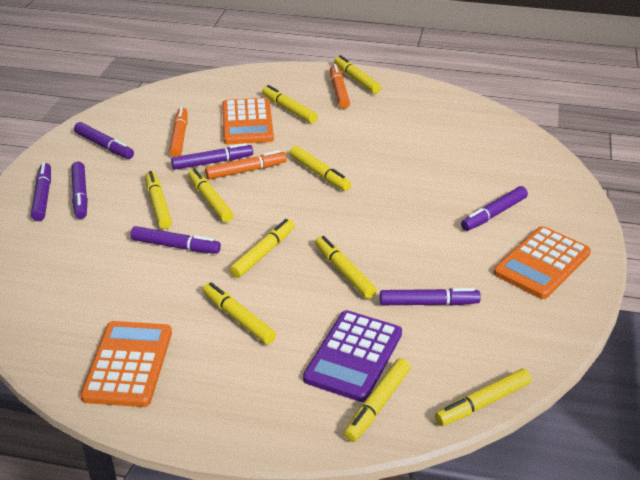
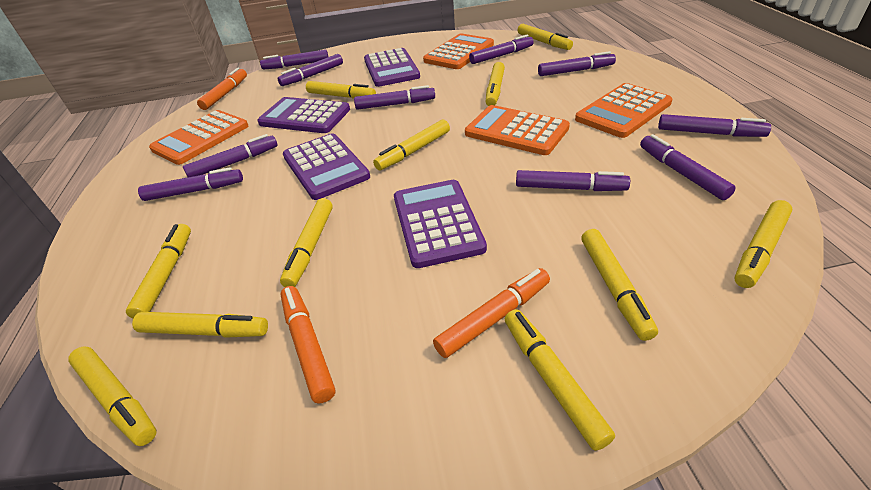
orange calculator: [80,321,172,407] [222,98,274,144] [494,226,591,299] = 3 -> [149,110,248,165] [423,34,494,69] [465,105,570,155] [575,83,672,138] = 4
purple calculator: [303,310,402,402] = 1 -> [257,97,350,133] [283,133,370,200] [364,48,420,87] [394,180,487,268] = 4
purple marker: [31,163,51,221] [71,161,88,219] [74,122,134,159] [131,226,221,254] [171,143,253,170] [380,288,481,306] [461,186,528,231] = 7 -> [138,167,243,201] [183,134,278,177] [260,49,328,69] [277,54,343,86] [354,85,435,110] [469,34,534,64] [516,170,630,191] [538,51,616,76] [640,134,736,200] [658,114,771,137] = 10
yellow marker: [145,171,172,229] [188,168,234,222] [203,282,276,344] [229,219,295,278] [262,85,318,124] [290,146,351,191] [315,236,377,299] [334,55,381,94] [344,358,411,442] [435,369,531,426] = 10 -> [68,346,156,446] [126,224,191,319] [132,312,268,337] [280,198,333,287] [306,81,376,99] [373,120,450,171] [486,62,505,106] [505,309,615,451] [518,24,573,50] [581,229,658,341] [734,200,792,288] = 11

